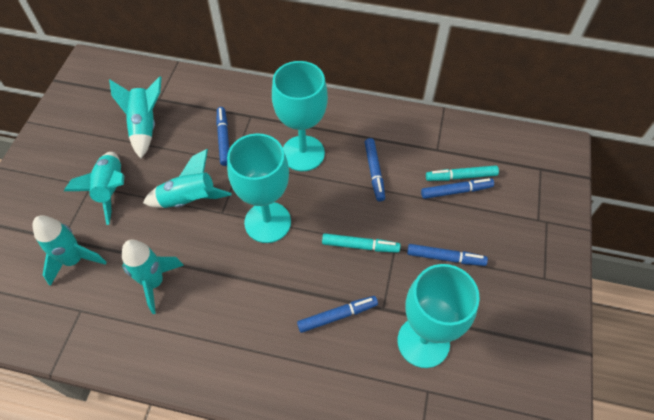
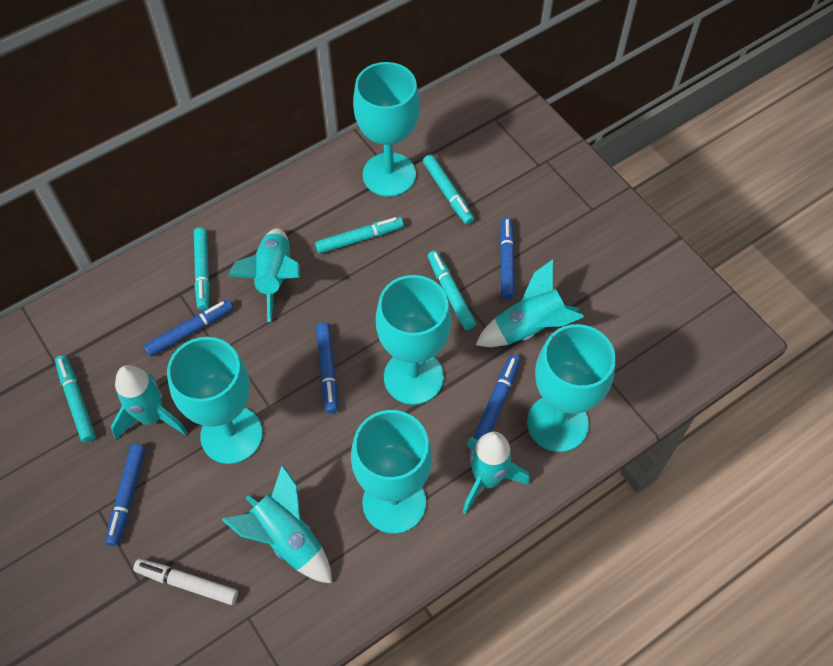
turquoise goblet: [227,133,291,243] [272,61,328,171] [398,264,480,368] = 3 -> [167,337,263,464] [351,410,432,534] [353,62,420,197] [376,275,451,405] [527,324,616,452] = 5
turquoise marker: [322,233,400,253] [426,165,499,181] = 2 -> [55,355,96,443] [194,227,210,310] [315,217,404,254] [423,155,474,225] [428,250,476,330] = 5
white marker: none = 0 -> [133,559,238,605] = 1

